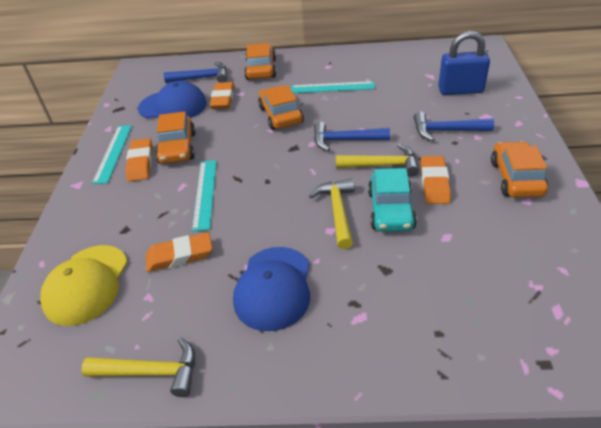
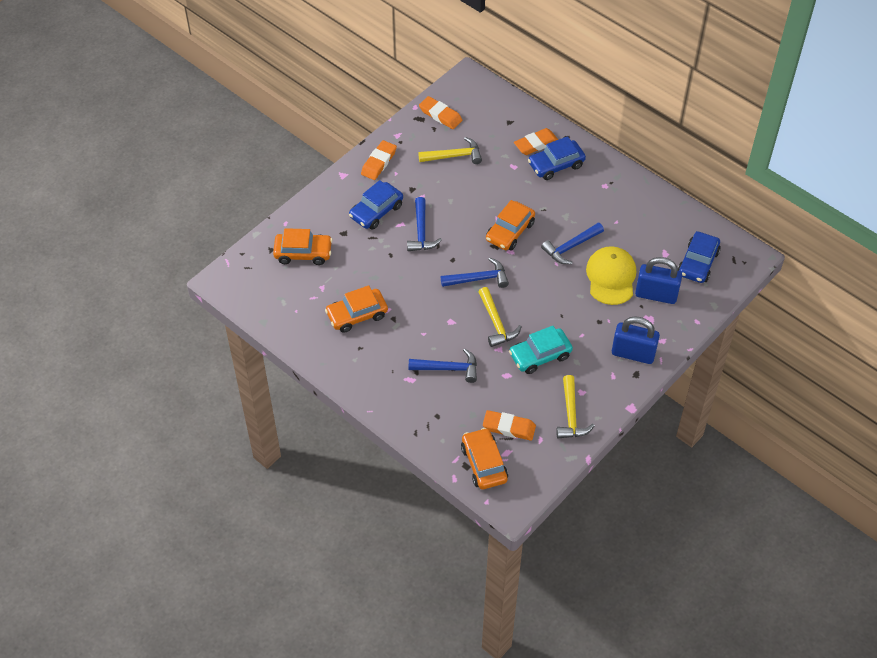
blue cap: [138,81,207,118] [233,247,310,331] = 2 -> none = 0
blue car: none = 0 -> [349,180,403,230] [528,136,586,180] [678,231,721,283] = 3
blue hammer: [164,62,227,83] [314,121,390,151] [414,112,494,141] = 3 -> [407,197,442,251] [409,349,477,383] [441,258,509,288] [541,222,604,264] = 4
blue padlock: [438,31,490,95] = 1 -> [612,316,660,364] [635,257,682,304] = 2
turquoise ruler: [92,125,132,184] [192,160,217,231] [291,81,375,93] = 3 -> none = 0

